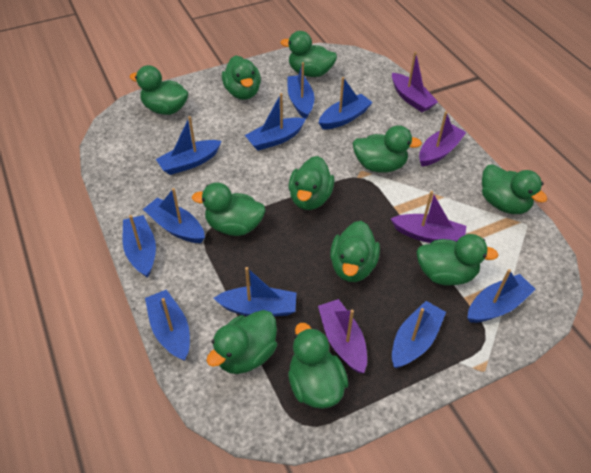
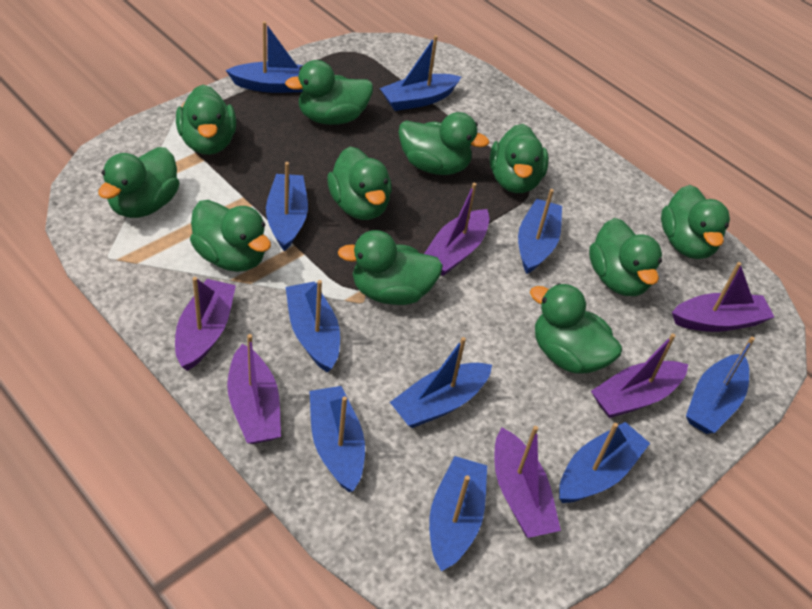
purple boat: [318,299,367,373] [391,191,466,243] [392,52,438,112] [419,111,466,166] = 4 -> [175,277,236,371] [227,334,281,444] [424,183,489,276] [495,426,561,538] [591,333,688,418] [672,262,774,332] = 6

